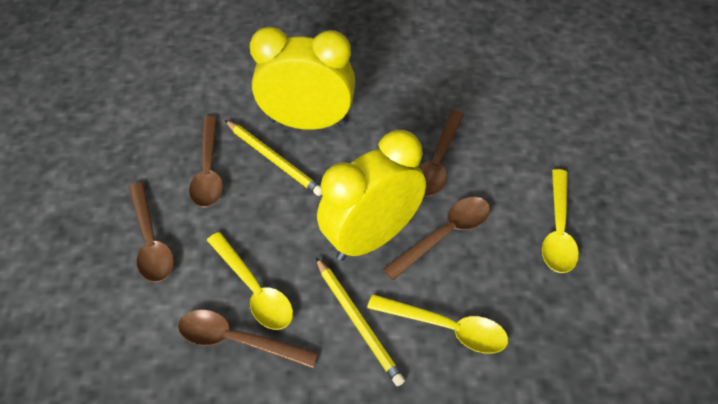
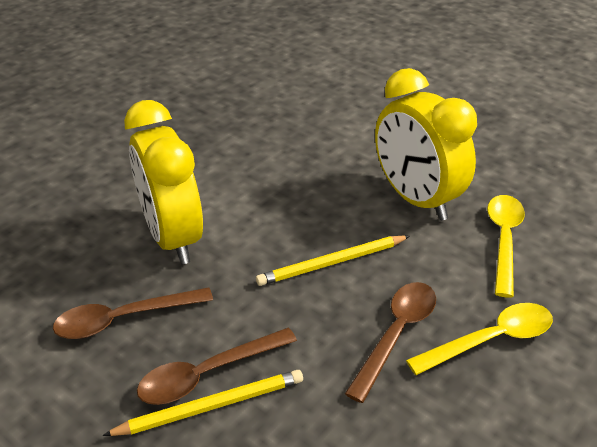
brown spoon: [129,182,174,283] [178,310,318,368] [189,116,223,208] [383,197,490,280] [419,110,464,197] = 5 -> [53,287,213,339] [137,328,297,405] [345,282,436,403] = 3
yellow spoon: [207,232,293,330] [367,294,508,354] [542,169,579,273] = 3 -> [406,303,553,375] [487,195,525,298] = 2

